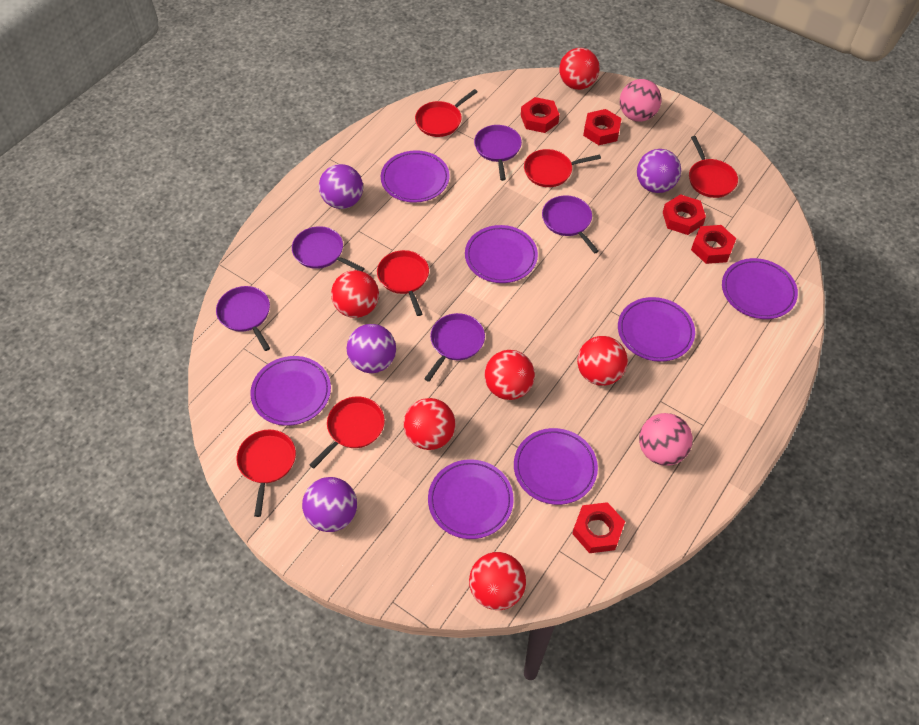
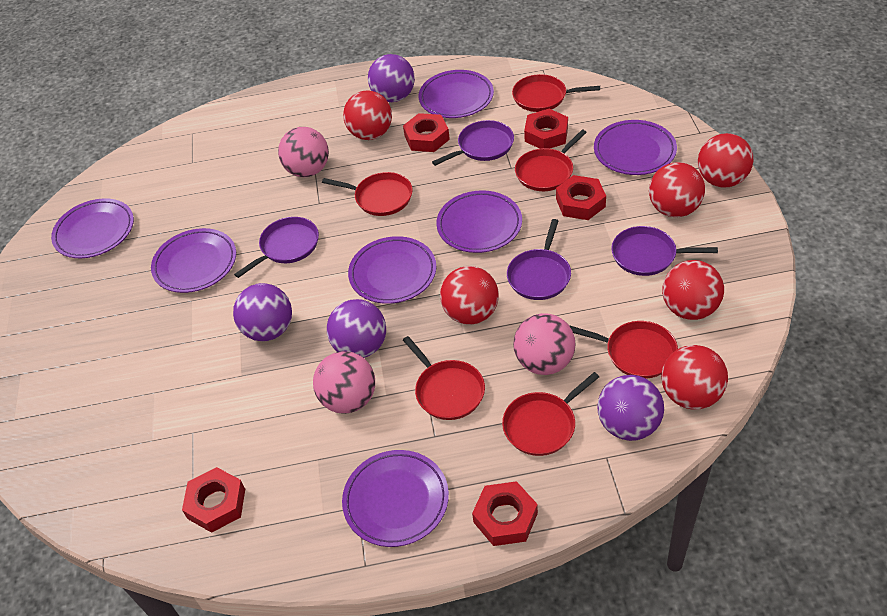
pink ball: [620,79,662,122] [639,413,693,466] = 2 -> [278,127,329,177] [313,351,375,414] [513,313,576,375] = 3
purple pan: [216,286,270,351] [292,226,365,271] [424,313,485,382] [474,125,522,181] [542,195,599,254] = 5 -> [234,217,319,278] [432,120,514,166] [507,219,571,300] [611,226,718,276] = 4

